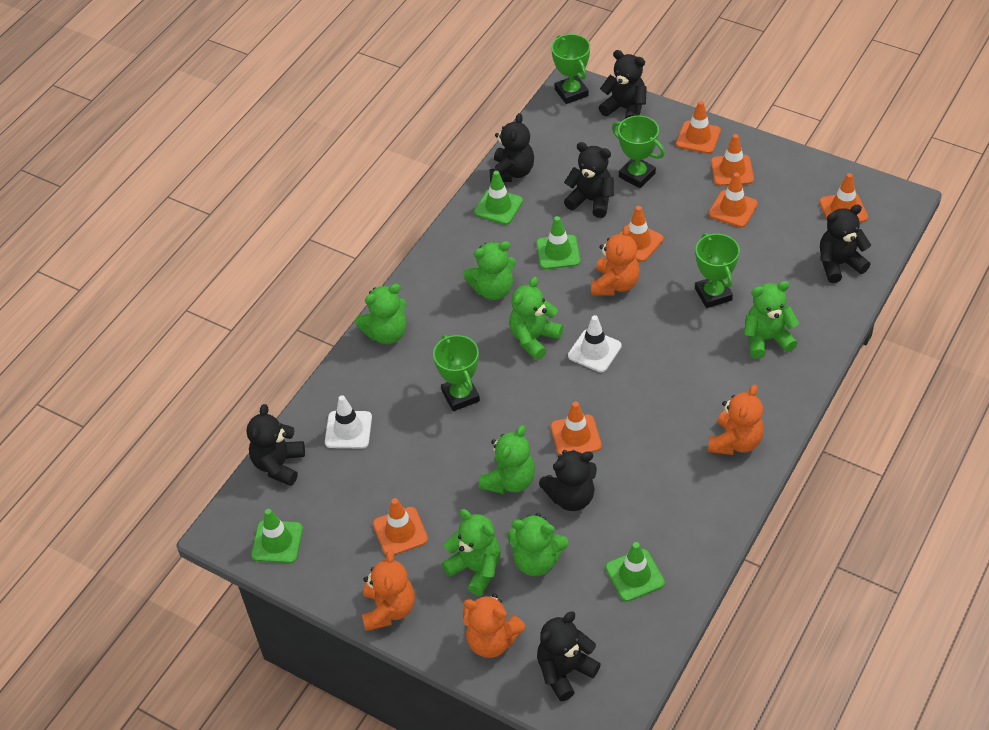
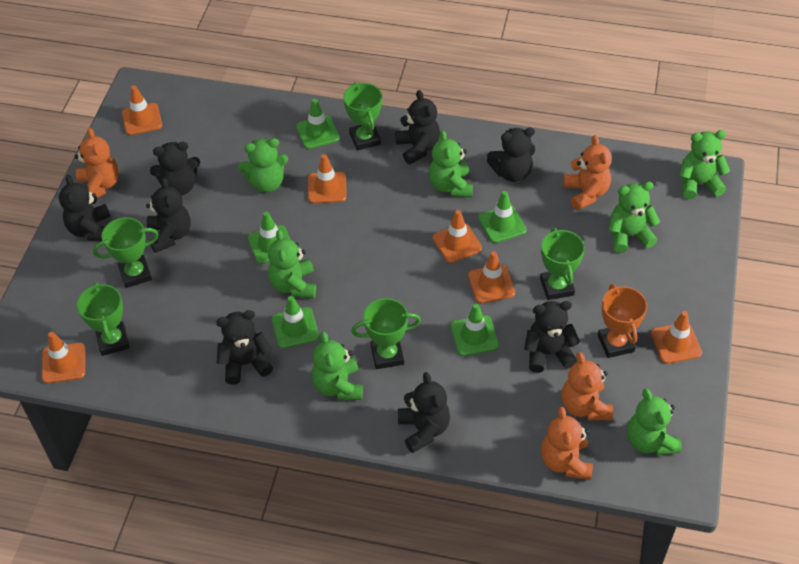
black teddy bear: [247,404,305,486] [489,113,534,183] [537,612,601,701] [539,450,597,511] [564,142,614,218] [599,50,647,119] [820,204,871,283] = 7 -> [59,175,111,241] [146,178,190,253] [150,142,200,196] [216,310,273,385] [395,90,440,164] [398,372,450,453] [487,128,535,182] [524,301,580,373] = 8
green traffic cone: [251,509,303,563] [474,171,523,225] [536,216,580,269] [605,542,665,601] = 4 -> [248,212,290,264] [272,296,319,348] [296,99,340,149] [450,304,499,356] [478,191,527,243] = 5
green trophy: [433,335,480,411] [551,34,590,104] [612,116,665,188] [695,233,740,308] = 4 -> [77,282,130,356] [93,217,159,288] [343,82,382,151] [351,298,421,369] [540,228,585,300] = 5
orange traffic cone: [373,498,428,555] [551,402,602,455] [620,206,664,262] [676,101,721,154] [709,172,758,228] [711,134,754,186] [819,173,868,223] = 7 -> [42,332,85,383] [122,85,162,135] [308,154,347,203] [433,210,482,263] [468,251,515,303] [651,311,702,364] = 6
orange trophy: none = 0 -> [598,284,647,358] = 1
white traffic cone: [325,395,372,449] [568,315,622,372] = 2 -> none = 0

